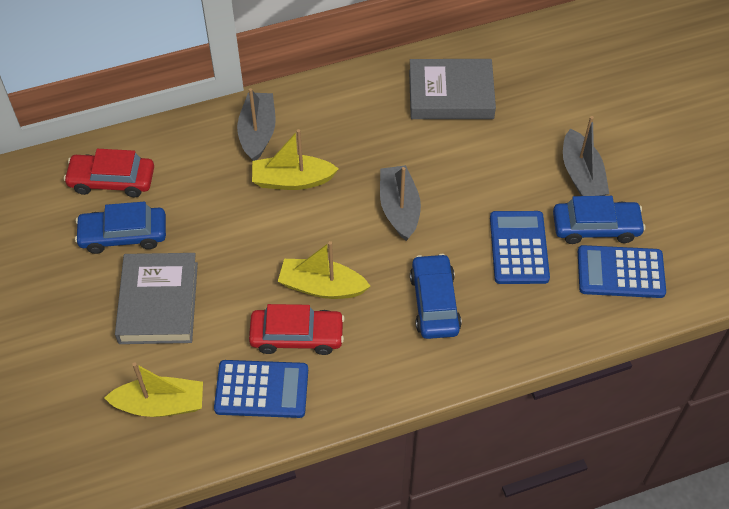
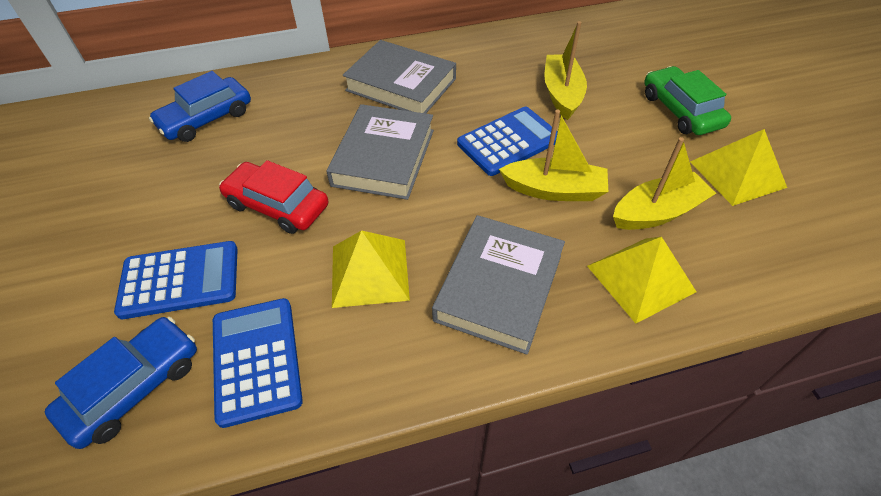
blue car: [75,202,166,254] [410,254,462,339] [553,196,645,244] = 3 -> [45,317,197,449] [149,71,251,142] = 2
green car: none = 0 -> [644,66,731,135] = 1
grey boat: [237,88,276,161] [380,165,421,241] [563,116,609,196] = 3 -> none = 0
grey book: [115,253,198,344] [409,59,496,119] = 2 -> [326,104,434,200] [343,40,456,113] [432,215,565,355] = 3
red car: [64,149,154,197] [249,304,345,355] = 2 -> [219,160,328,234] = 1
yellow pyramid: none = 0 -> [332,230,410,308] [587,237,696,323] [690,129,787,206] = 3

